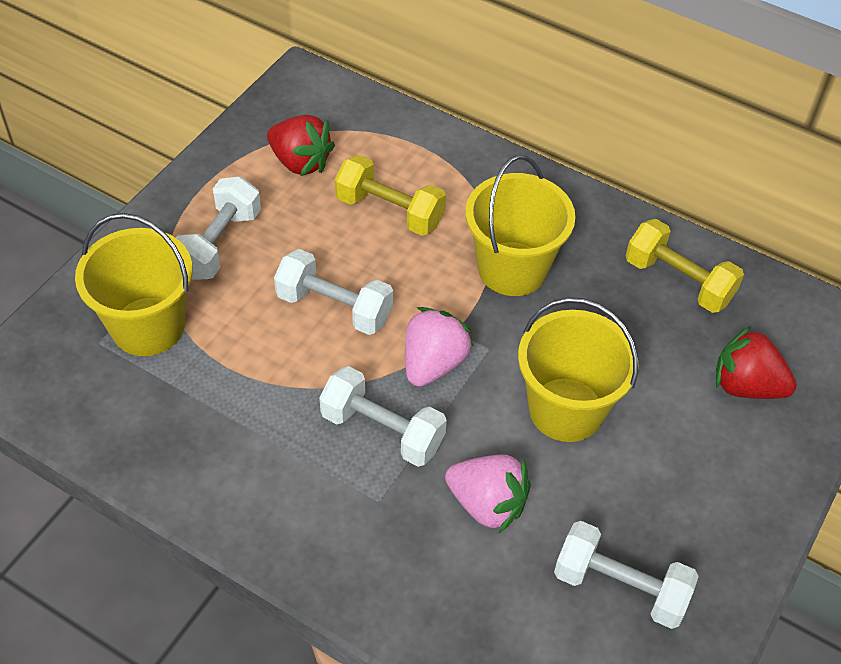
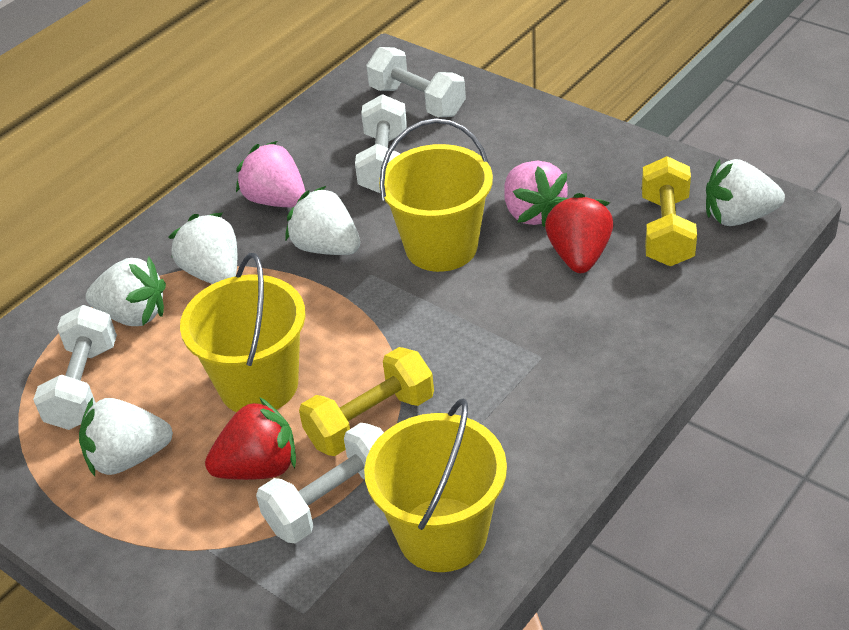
white strawberry: none = 0 -> [79,397,173,476] [86,257,166,326] [169,213,237,284] [285,186,360,255] [706,159,785,226] = 5

